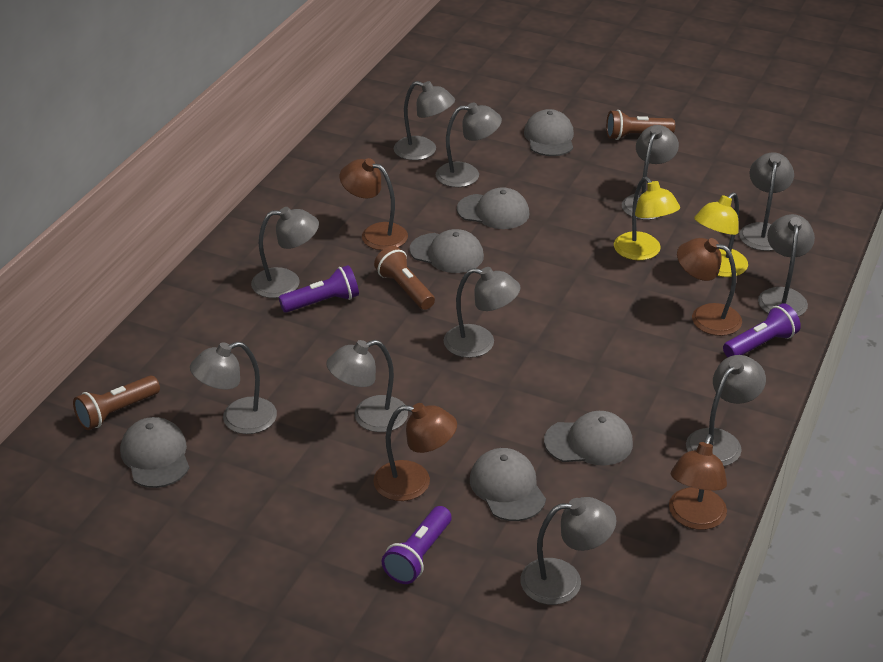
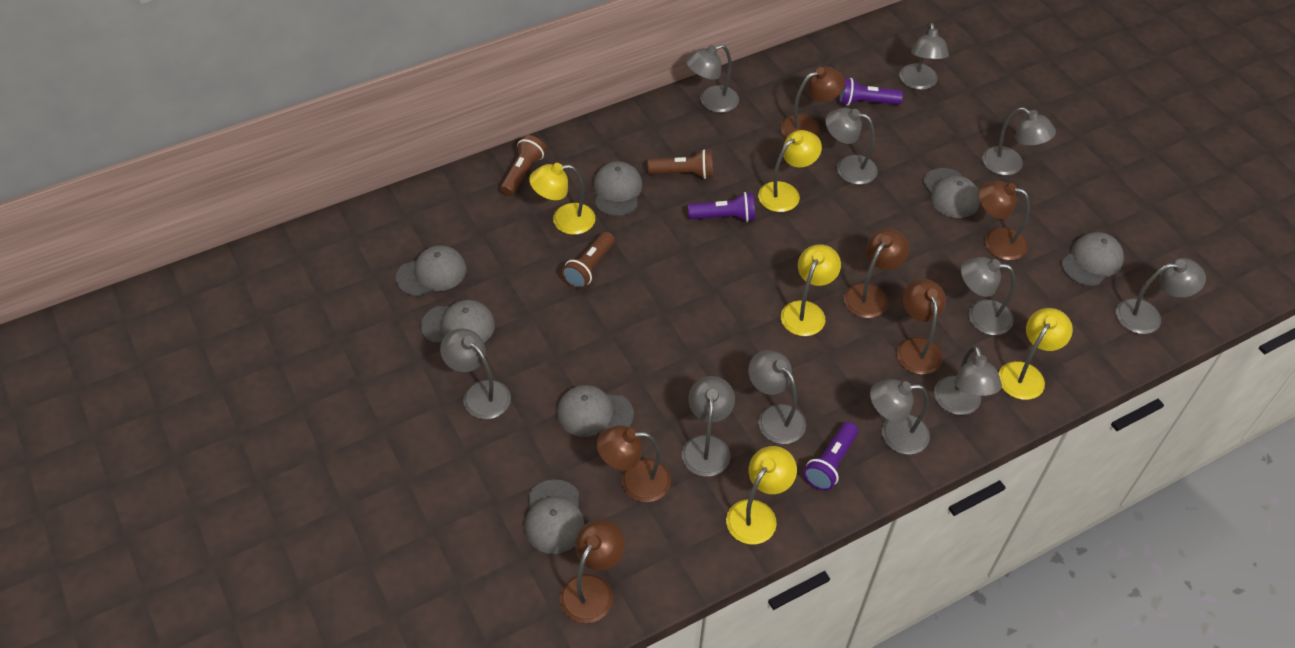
brown lamp: [340,158,408,250] [373,403,457,501] [669,434,727,530] [677,238,742,336] = 4 -> [560,519,625,623] [597,426,671,502] [780,66,845,138] [844,229,909,318] [897,279,946,374] [978,181,1030,260] = 6
grey cap: [120,417,189,488] [410,229,484,273] [457,187,530,229] [470,448,546,521] [524,109,574,156] [544,411,633,466] = 6 -> [396,245,466,297] [421,300,495,343] [524,479,585,554] [557,385,634,437] [593,161,643,217] [923,168,980,218] [1061,232,1124,286] = 7
yellow lamp: [614,177,680,260] [694,192,748,277] = 2 -> [529,163,595,235] [726,446,797,544] [758,130,822,212] [781,244,841,336] [998,308,1073,400] = 5

